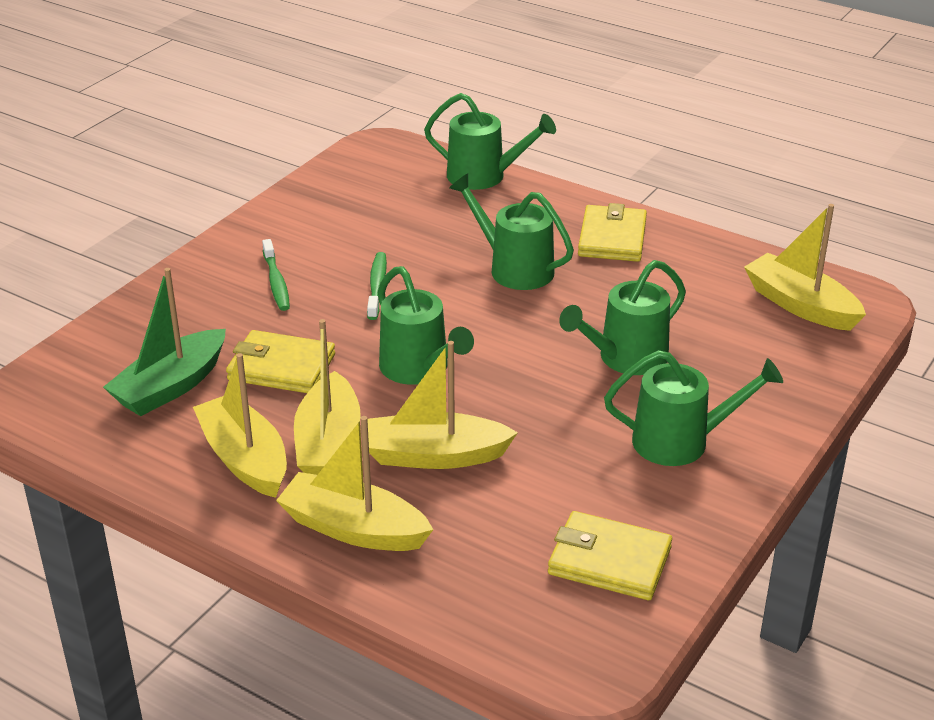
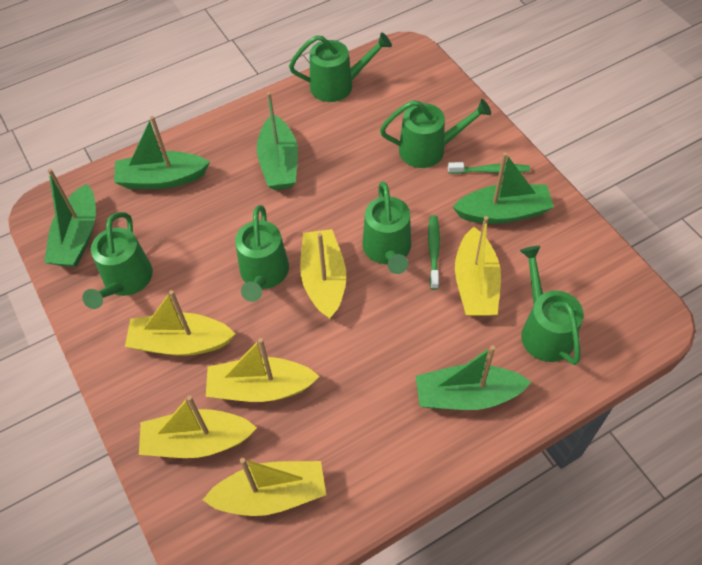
green boat: [103,268,226,416] = 1 -> [44,169,96,267] [114,116,210,189] [257,92,298,190] [416,345,531,410] [453,152,554,224] = 5
green watering can: [378,266,474,385] [424,93,556,190] [449,173,574,290] [559,260,686,375] [604,350,783,466] = 5 -> [82,212,153,309] [235,205,289,302] [289,32,392,102] [363,181,411,274] [380,99,491,168] [520,246,584,365] = 6
yellow boat: [193,353,287,498] [276,416,434,551] [294,319,361,475] [367,341,518,469] [744,204,866,331] = 5 -> [125,290,235,356] [139,395,257,458] [203,458,326,516] [206,338,320,402] [300,229,346,319] [455,216,501,316] = 6
yellow wallet: [226,330,335,393] [548,511,672,600] [578,203,647,262] = 3 -> none = 0

